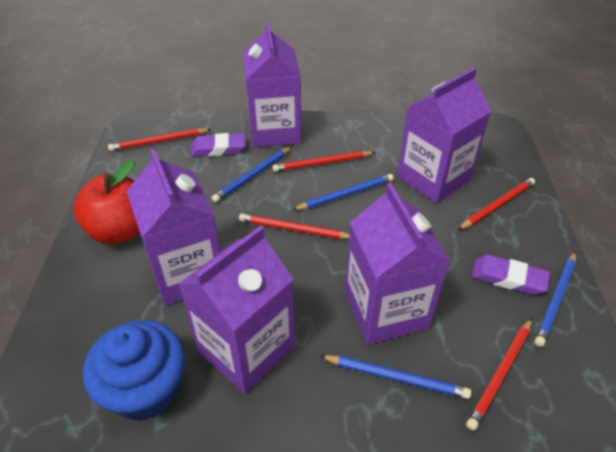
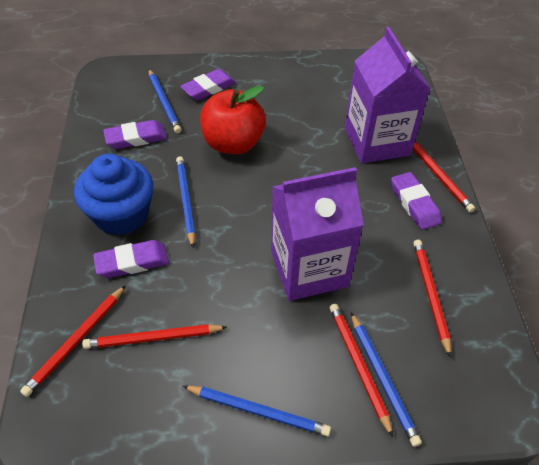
purple carton: [126,149,221,306] [178,226,295,393] [243,21,301,147] [345,183,450,345] [397,68,491,203] = 5 -> [271,167,364,301] [345,27,431,163] = 2
purple eraser: [190,133,246,156] [472,255,550,295] = 2 -> [93,240,169,278] [103,120,167,149] [180,69,236,100] [391,172,442,230] = 4

